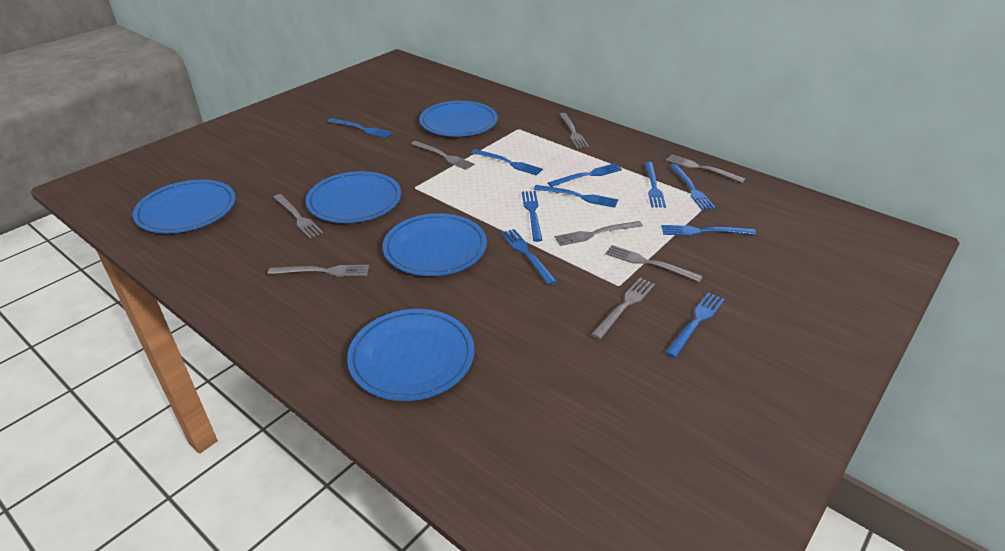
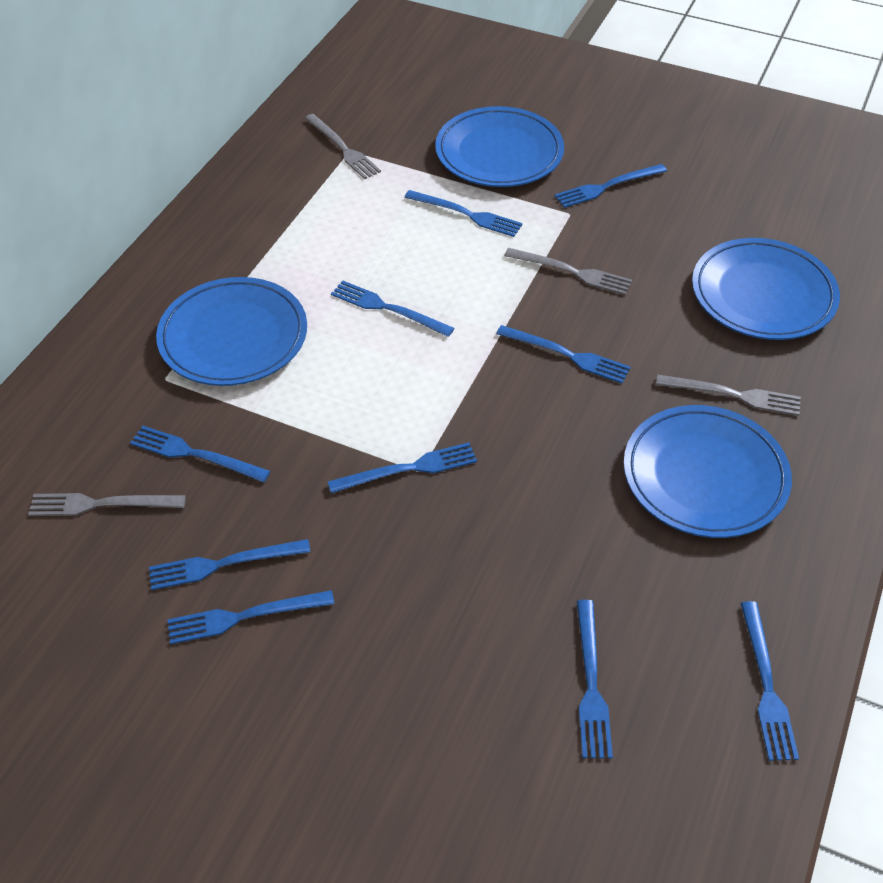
blue plate: [133,180,236,234] [306,171,401,223] [347,309,475,401] [383,213,487,276] [419,101,498,137] = 5 -> [156,277,307,386] [435,106,564,187] [624,405,792,538] [692,238,840,340] = 4
grey fork: [268,265,369,277] [273,194,323,239] [411,141,475,170] [554,221,643,246] [559,113,589,148] [591,278,655,339] [605,245,703,282] [666,154,746,183] = 8 -> [28,493,186,516] [304,114,381,179] [504,248,632,295] [656,375,801,416] = 4

